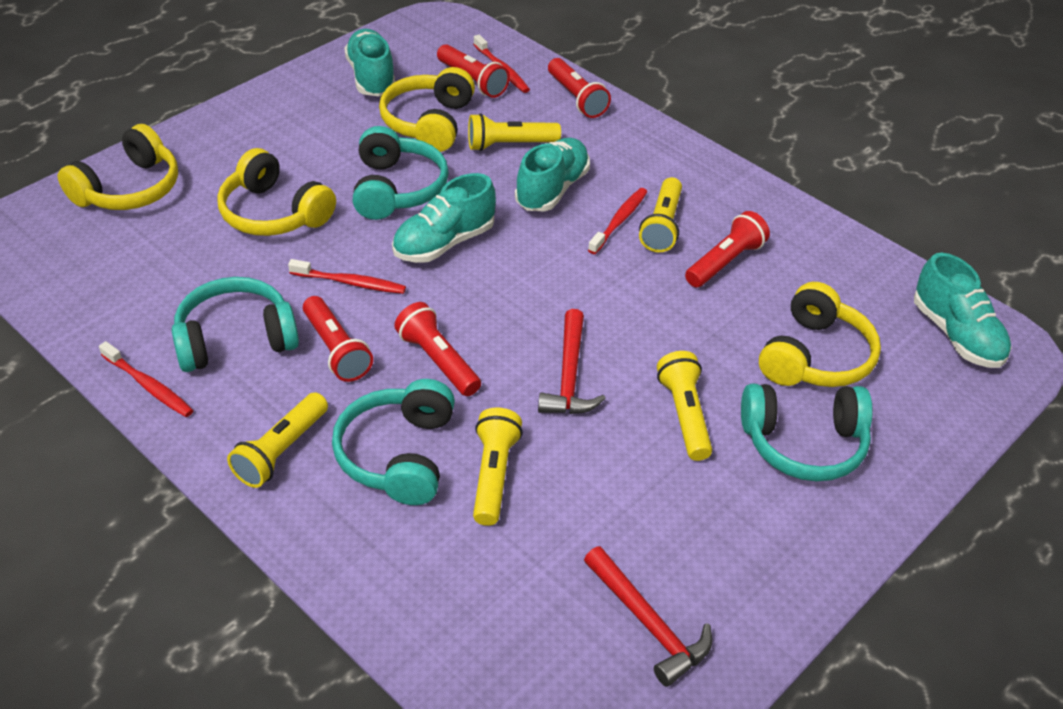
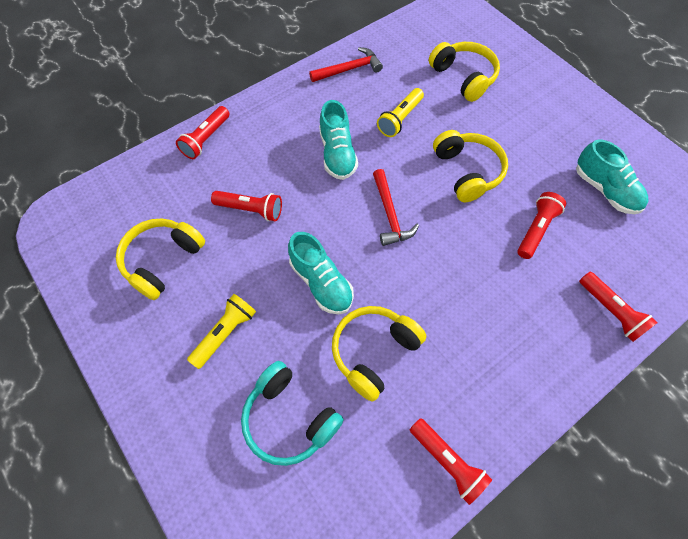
red toothbrush: [99,341,194,417] [288,259,406,294] [473,35,530,93] [588,188,647,254] = 4 -> none = 0
turquoise headphones: [171,277,299,372] [332,379,455,505] [353,126,449,220] [741,384,873,482] = 4 -> [241,361,344,466] = 1
turquoise shoe: [344,29,395,96] [392,173,496,263] [515,138,590,211] [914,253,1012,368] = 4 -> [288,232,354,314] [319,100,358,180] [576,140,648,214] = 3
yellow flashlight: [227,392,328,488] [468,113,561,151] [473,408,523,526] [639,177,682,252] [657,351,712,461] = 5 -> [187,294,256,369] [377,88,424,137] = 2

